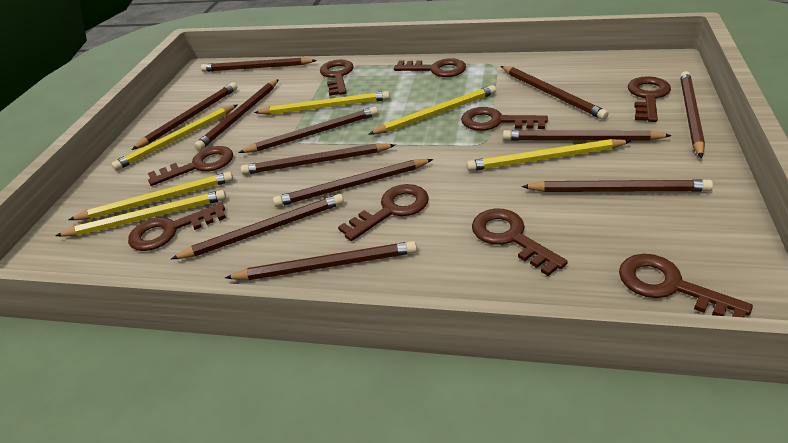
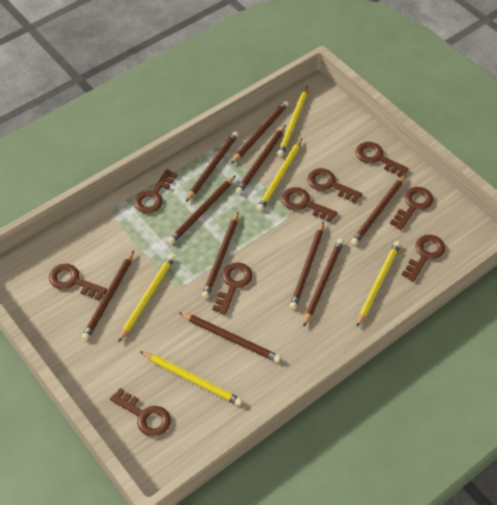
brown pencil: [132,82,238,150] [171,194,344,259] [194,79,279,151] [201,58,317,72] [225,241,417,280] [238,106,378,153] [241,143,395,175] [273,159,433,207] [501,66,609,120] [503,130,672,141] [522,179,713,192] [680,71,705,158] = 12 -> [82,251,134,341] [168,175,236,244] [179,312,281,362] [186,131,238,202] [202,212,239,299] [231,101,289,164] [236,124,286,194] [290,222,324,309] [304,239,344,326] [351,174,406,245] = 10
yellow pencil: [55,190,226,237] [69,172,233,220] [111,104,238,171] [254,91,390,115] [368,85,496,135] [466,139,631,171] = 6 -> [118,255,175,342] [140,351,243,406] [257,138,302,211] [277,86,308,157] [357,241,401,327] = 5

